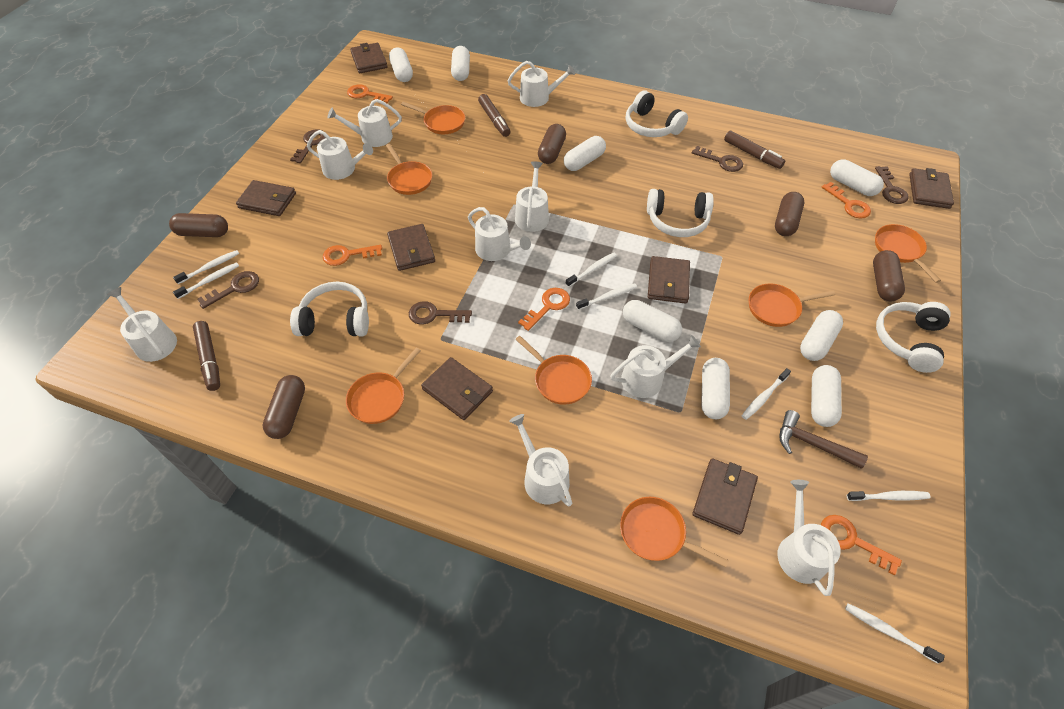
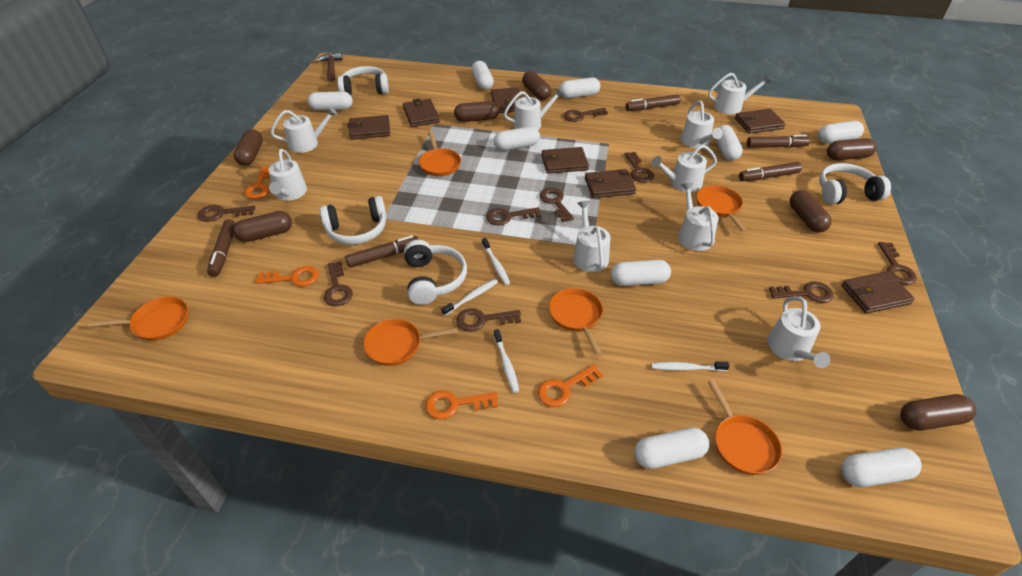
brown capsule: [169,213,228,237] [263,375,305,439] [538,124,566,164] [775,192,804,236] [873,250,905,301] = 5 -> [233,211,292,242] [234,129,263,166] [454,101,499,122] [522,71,551,100] [790,190,832,233] [827,138,877,160] [900,394,976,431] = 7
brown key: [197,271,259,309] [290,129,326,163] [409,301,472,325] [692,146,743,172] [875,166,909,204] = 5 -> [198,205,255,222] [324,261,353,306] [456,308,521,332] [486,207,541,225] [540,188,574,222] [564,108,608,122] [625,152,654,183] [769,281,834,303] [878,242,917,285] = 9
brown marker: [193,321,220,391] [478,94,511,137] [724,131,785,169] = 3 -> [207,219,236,277] [345,235,419,268] [626,94,680,111] [739,162,802,181] [747,135,810,148] = 5
orange key: [323,245,382,266] [347,84,393,103] [518,288,570,331] [821,515,902,575] [822,182,871,219] = 5 -> [244,166,270,199] [256,266,319,287] [425,390,498,420] [538,364,603,407] = 4
orange pan: [346,347,421,424] [386,144,432,195] [401,102,465,134] [515,336,592,405] [620,497,729,567] [749,283,835,327] [875,224,941,283] = 7 -> [88,296,189,341] [363,319,458,366] [419,131,461,176] [549,288,603,356] [697,185,747,233] [708,380,782,475] = 6
white capsule: [389,47,413,82] [451,46,470,81] [564,136,606,171] [623,300,682,342] [701,358,730,419] [800,310,843,361] [811,365,842,427] [830,159,884,196] = 8 -> [307,91,353,110] [471,61,494,90] [494,127,540,151] [559,78,600,98] [611,260,671,286] [634,427,709,469] [715,125,743,161] [818,121,864,144] [841,448,922,487] = 9
white toothbrush: [173,250,239,284] [173,262,239,299] [566,253,617,287] [576,283,637,310] [742,368,791,420] [845,603,945,663] [847,491,931,501] = 7 -> [441,279,498,316] [482,238,510,285] [494,329,519,393] [651,361,730,371] = 4

